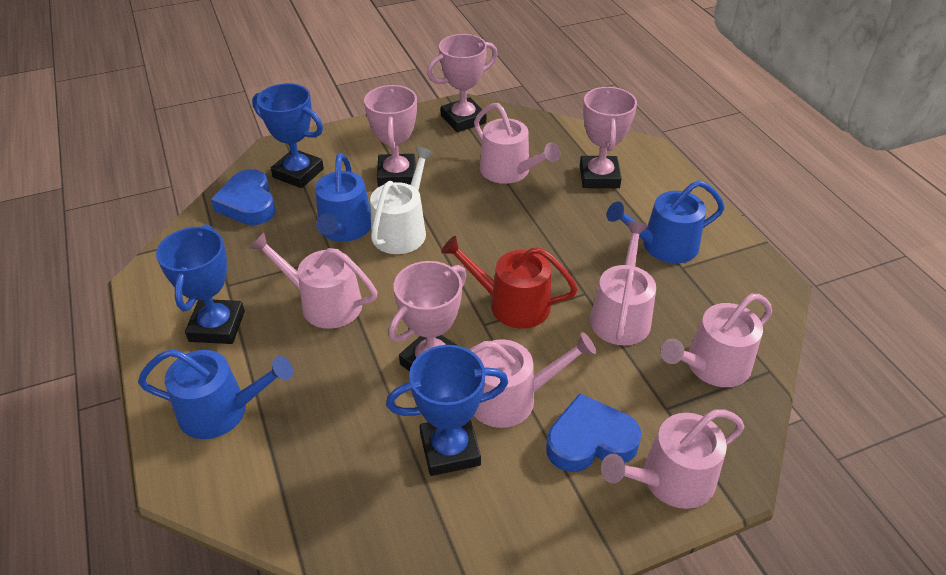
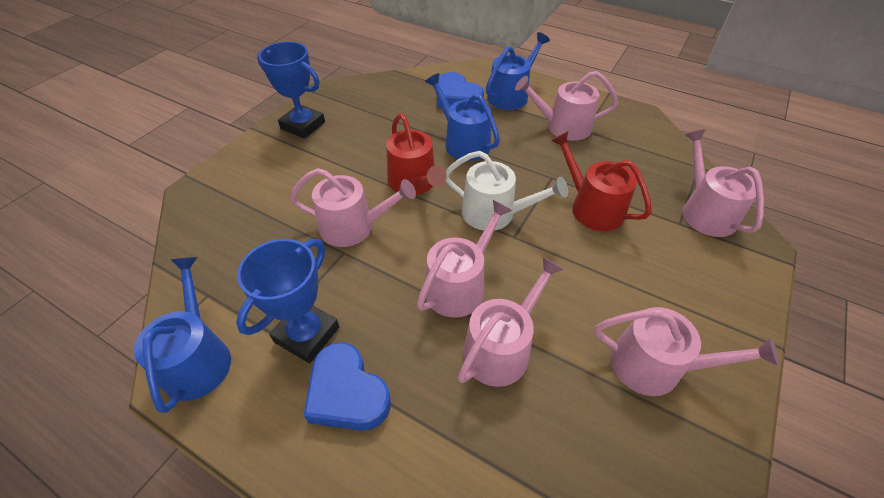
blue trophy: [156,224,245,344] [252,83,324,188] [386,345,508,476] = 3 -> [236,239,339,363] [257,41,325,139] = 2
pink trophy: [364,85,417,187] [389,261,467,371] [427,34,498,132] [580,87,637,188] = 4 -> none = 0
red watering can: [441,236,578,329] = 1 -> [386,113,447,195] [551,131,652,231] = 2

